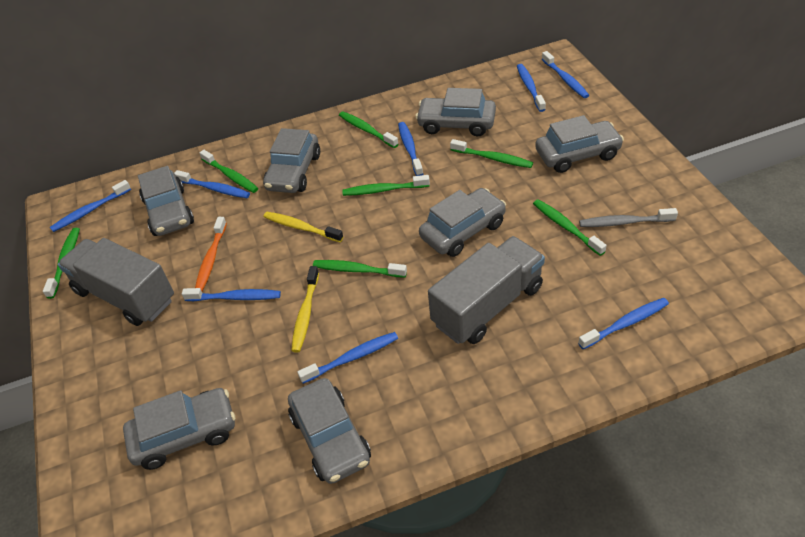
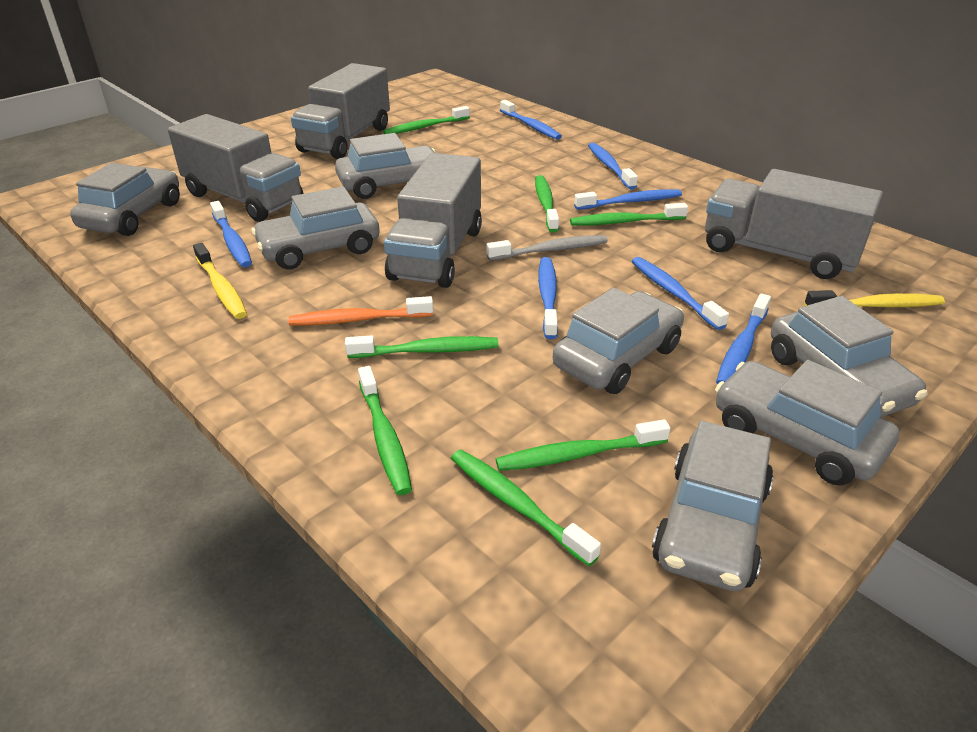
blue toothbrush: [50,180,131,232] [175,170,250,198] [182,288,281,301] [297,332,398,384] [398,122,423,176] [517,64,546,112] [542,51,589,98] [578,298,669,349] = 8 -> [210,201,252,267] [500,100,562,140] [538,257,558,339] [574,189,682,210] [588,143,638,190] [632,257,729,330] [716,293,771,384] = 7
grey truck: [58,238,174,326] [428,236,545,344] = 2 -> [168,114,304,222] [291,63,390,159] [384,153,482,288] [705,169,883,279] = 4

